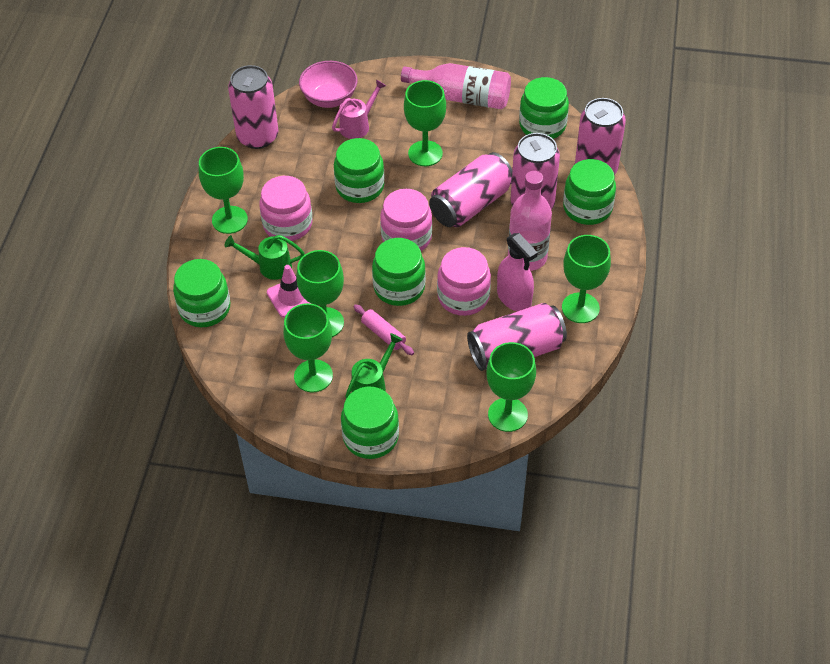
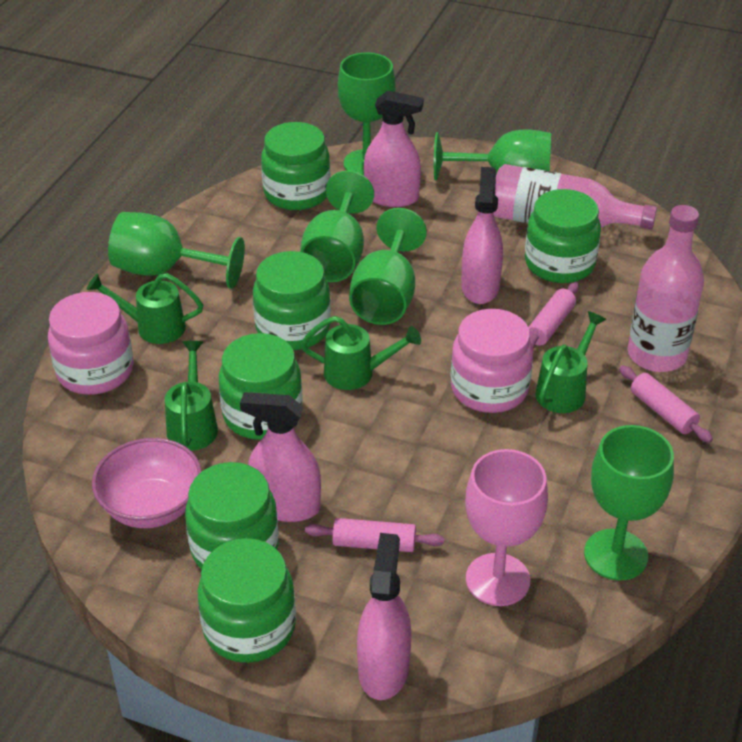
green watering can: [224,235,305,280] [345,333,403,398] = 2 -> [87,273,203,344] [165,341,218,451] [301,316,421,390] [535,311,606,413] = 4
pink can: [228,65,278,149] [429,152,512,227] [467,303,567,371] [511,133,560,210] [575,98,626,175] = 5 -> none = 0
pink goblet: none = 0 -> [465,449,548,606] = 1
pink jar: [259,176,312,241] [380,189,432,251] [437,247,491,316] = 3 -> [48,292,134,395] [450,309,533,413] = 2
pink rolling pin: [354,304,414,355] = 1 -> [305,518,444,552] [528,282,579,349] [619,365,713,443] = 3
pink spray bottle: [497,233,538,311] = 1 -> [240,392,321,522] [357,533,411,700] [364,90,424,207] [461,167,503,304] = 4
pink traffic cone: [267,265,311,318] = 1 -> none = 0
pink watering can: [332,79,386,139] = 1 -> none = 0

